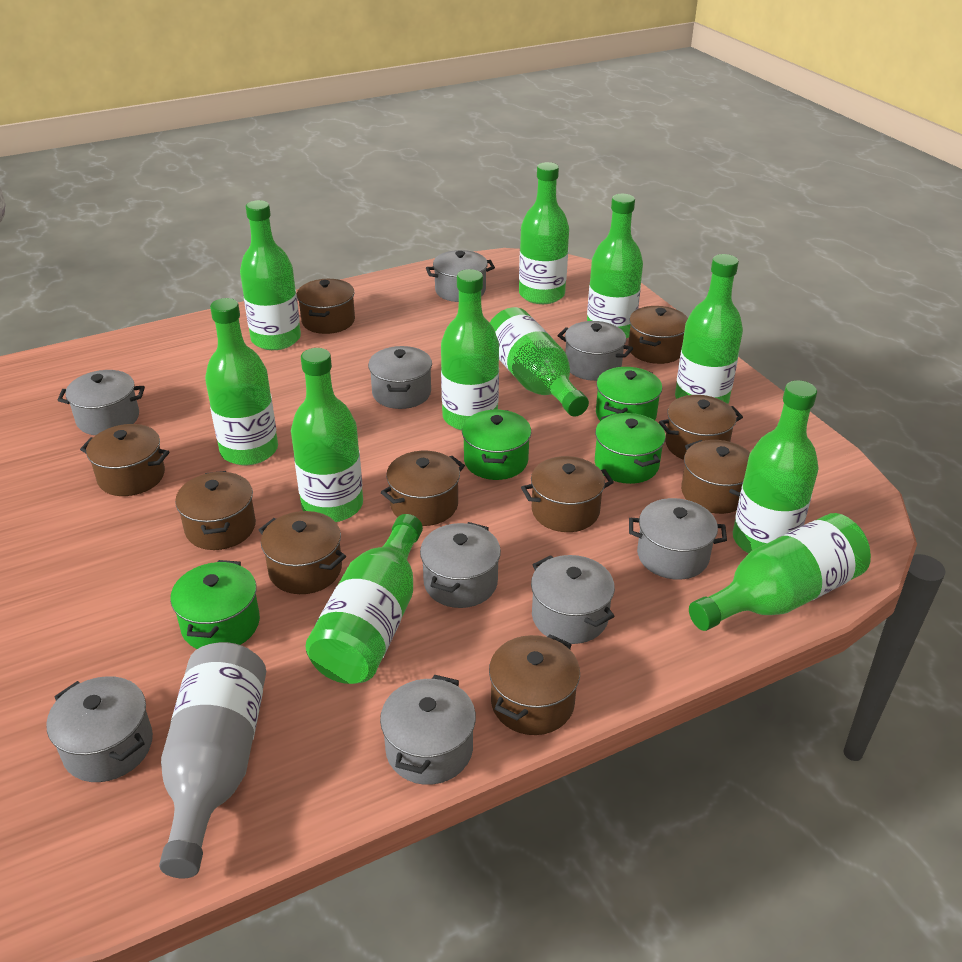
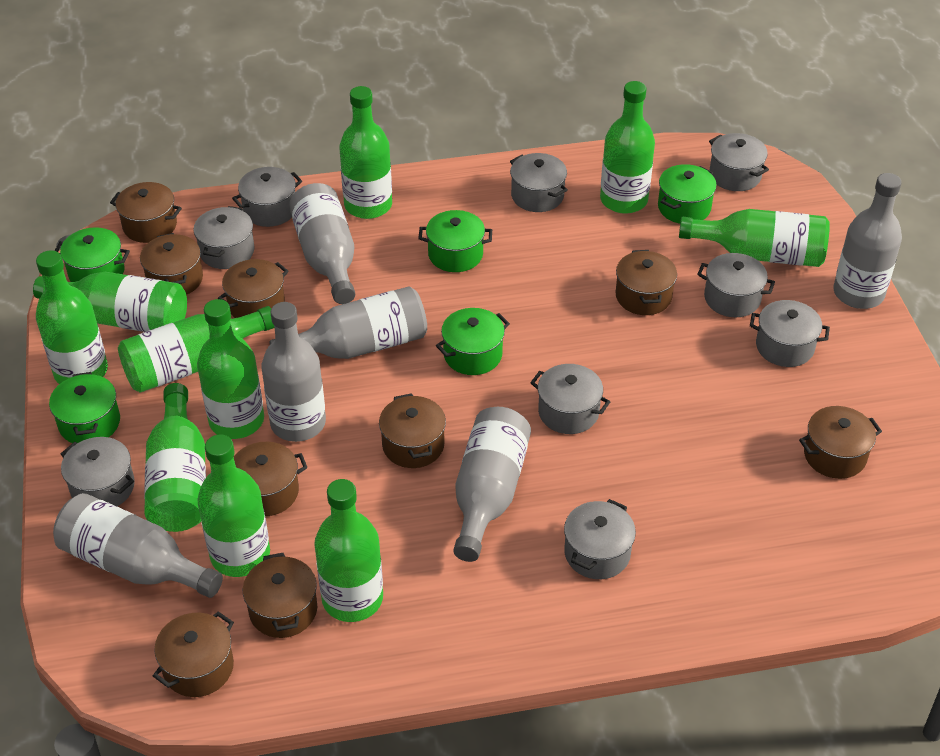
brown pot: [80,424,169,496] [175,471,256,550] [259,511,346,594] [297,279,355,334] [381,451,465,526] [489,634,580,735] [521,456,614,532] [628,306,688,364] [659,395,743,460] [681,440,750,514] = 10 -> [110,182,182,243] [140,233,203,295] [153,611,234,697] [218,259,289,318] [234,442,307,516] [243,553,317,638] [379,393,446,468] [616,250,677,315] [799,406,882,479] = 9
green bottle: [205,298,278,465] [240,200,301,350] [291,348,363,522] [305,514,423,684] [441,269,499,430] [490,307,589,416] [519,162,569,304] [587,194,643,339] [675,254,743,404] [689,513,871,631] [733,380,819,553] = 11 -> [33,272,187,332] [36,250,108,384] [118,306,274,393] [144,383,206,532] [197,299,264,439] [197,434,270,577] [314,479,383,622] [339,86,392,219] [600,81,655,214] [679,209,830,267] = 10
green pot: [170,560,260,649] [462,410,532,480] [595,413,666,484] [596,367,662,421] = 4 -> [49,372,120,443] [55,227,130,282] [418,210,492,272] [436,308,510,375] [658,164,717,224] = 5
grey bottle: [159,642,266,878] = 1 -> [53,493,223,598] [262,302,326,442] [269,286,427,359] [289,183,355,304] [453,407,531,562] [833,173,902,309] = 6

